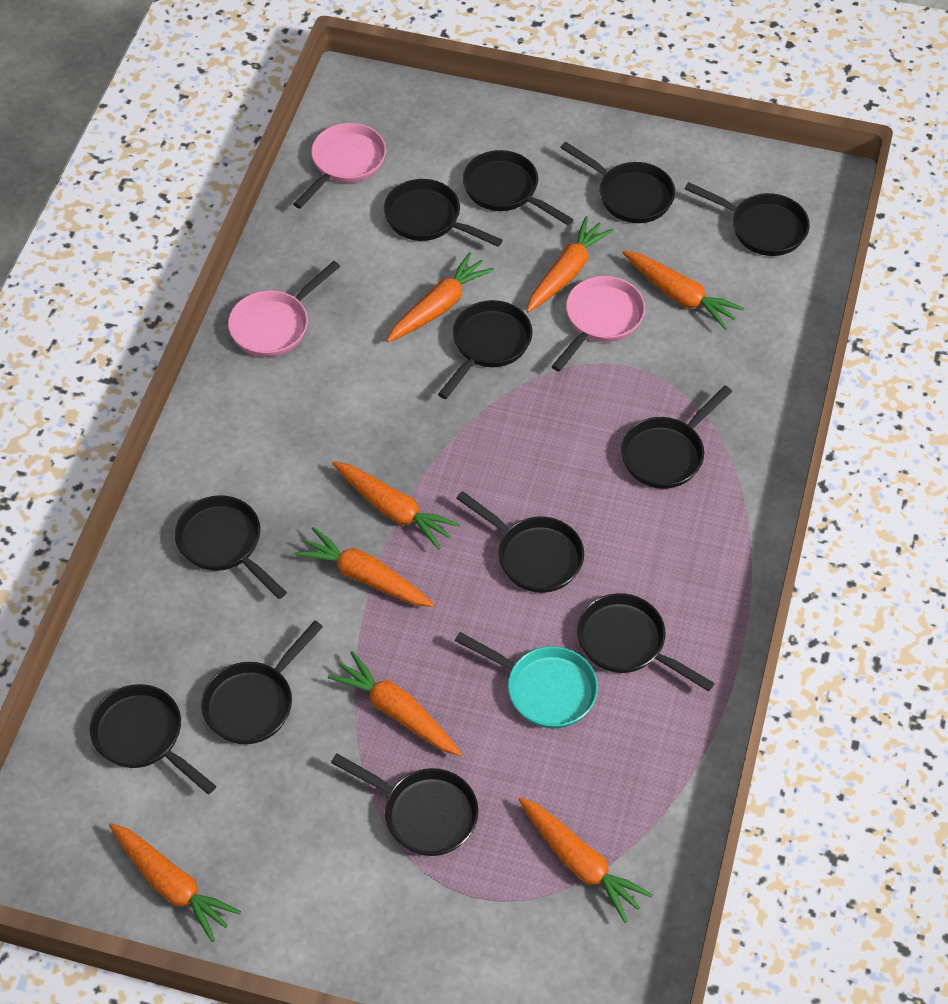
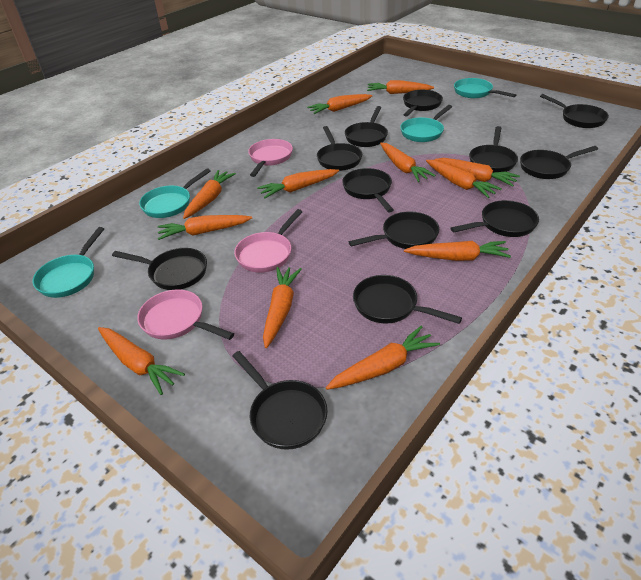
orange carrot: [109,823,241,942] [294,527,434,607] [328,651,461,756] [332,461,460,550] [386,252,494,342] [518,797,653,923] [526,216,614,313] [622,251,744,330] = 8 -> [98,327,185,395] [158,215,252,240] [183,170,236,219] [257,169,339,198] [263,267,302,348] [307,94,372,114] [326,326,440,390] [367,80,434,94] [380,143,435,182] [404,241,511,261] [426,160,502,198] [435,158,520,187] = 12
turquoise pan: [455,632,598,728] = 1 -> [32,227,104,298] [139,168,211,218] [400,105,452,142] [454,78,516,98] = 4

